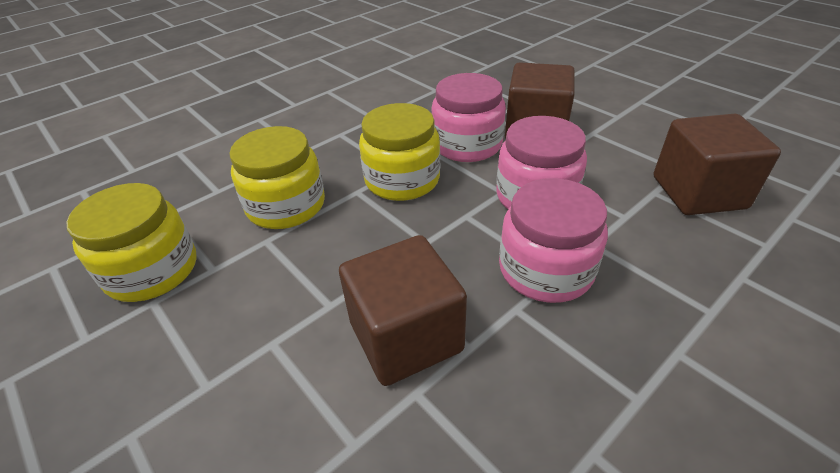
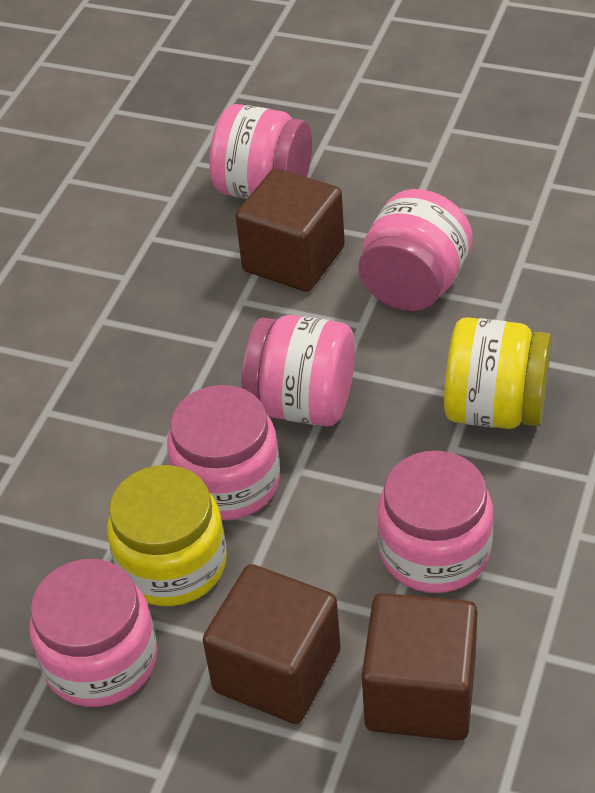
pink jar: [432,73,506,162] [496,116,587,209] [499,178,608,303] = 3 -> [29,559,157,707] [167,385,280,520] [209,104,312,199] [242,315,355,426] [358,189,472,311] [377,451,493,593] = 6
yellow jar: [66,183,197,302] [229,126,325,229] [359,103,440,201] = 3 -> [107,465,227,606] [444,317,551,429] = 2

